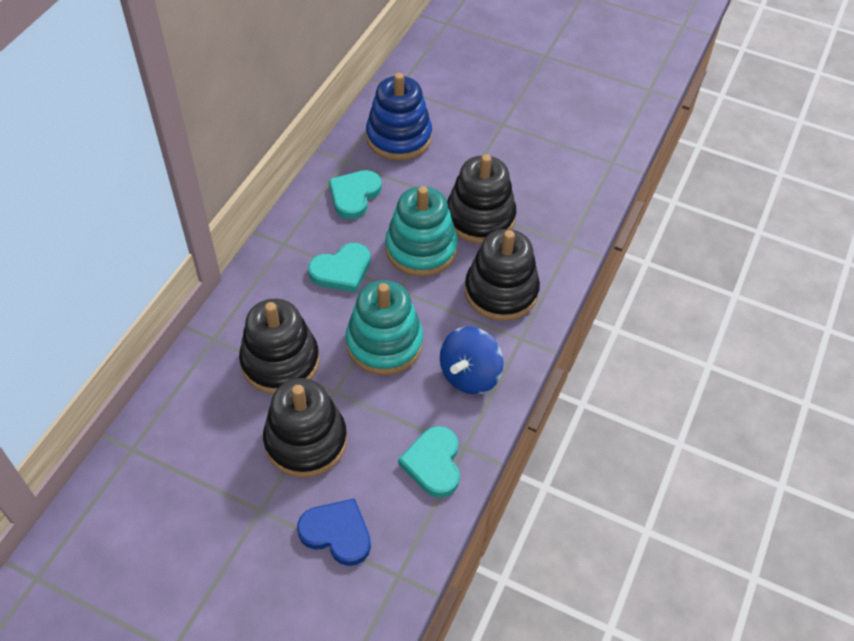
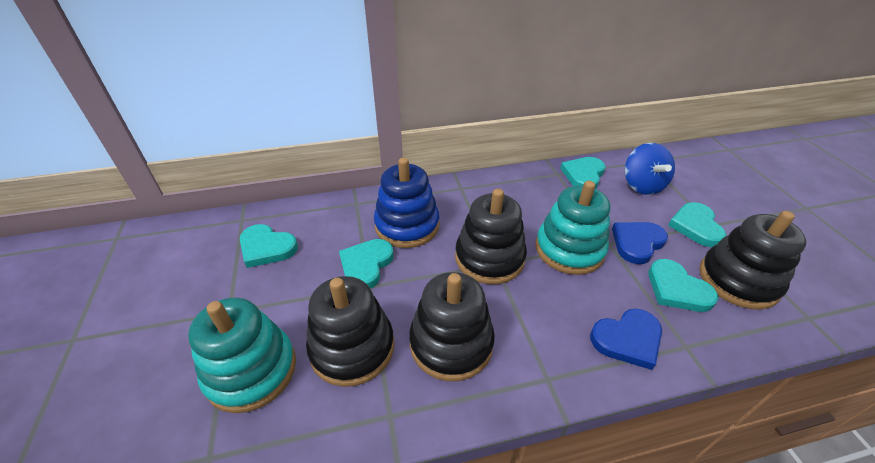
blue heart: [297,498,371,566] = 1 -> [590,309,662,370] [612,222,668,264] = 2
turquoise heart: [308,243,371,293] [329,170,382,219] [398,426,460,498] = 3 -> [240,224,298,268] [339,239,394,289] [560,157,605,189] [648,259,718,312] [668,202,726,247] = 5

